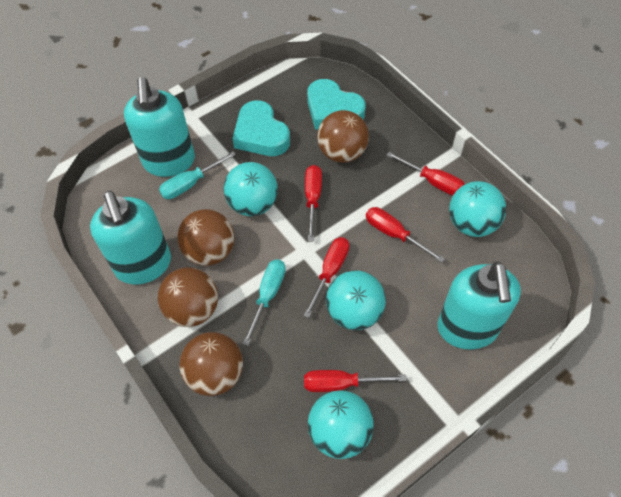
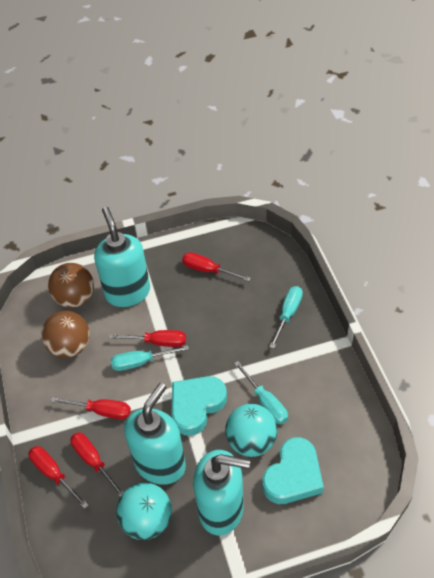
brown ball: [158,267,218,327] [177,209,235,266] [179,332,243,396] [317,110,369,163] = 4 -> [41,311,90,358] [48,263,94,308] = 2
turquoise ball: [224,162,278,216] [308,390,374,459] [326,270,386,330] [449,181,506,237] = 4 -> [116,482,172,540] [225,404,278,457] = 2
turquoise screwdriver: [159,151,236,199] [243,259,286,346] = 2 -> [111,345,189,371] [234,361,288,424] [269,286,303,349] = 3

